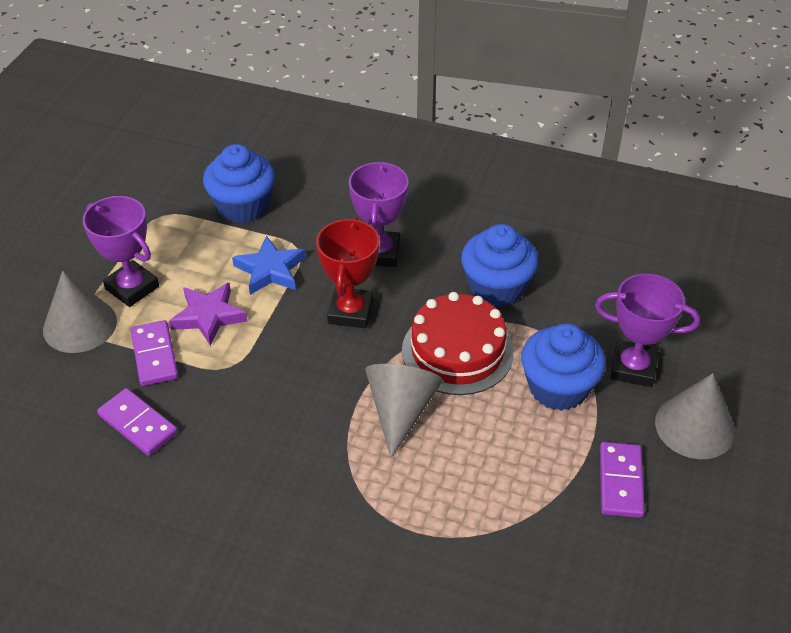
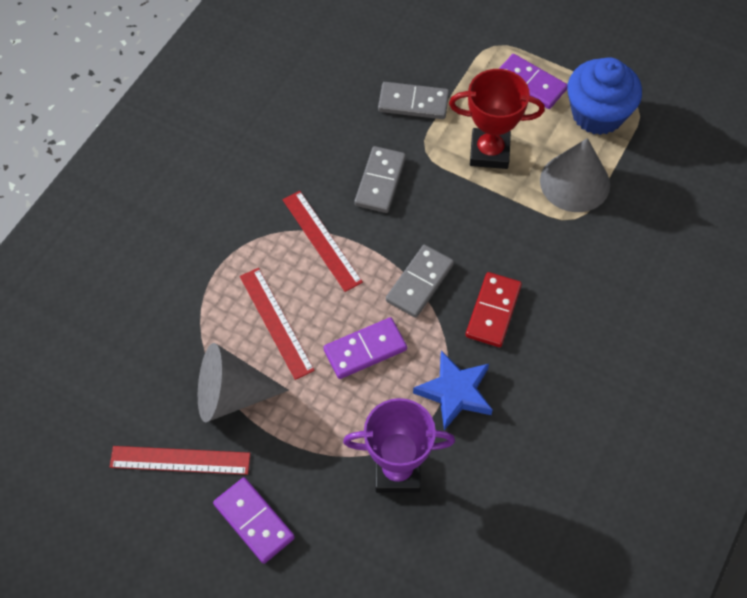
blue cupcake: [203,144,275,223] [461,224,538,307] [521,323,606,411] = 3 -> [567,57,642,135] = 1
grey cone: [43,271,117,353] [365,364,443,458] [655,373,735,459] = 3 -> [198,343,289,422] [540,138,610,212] = 2
grey domino: none = 0 -> [354,146,406,213] [378,82,449,119] [386,245,454,318] = 3
purple star: [169,283,247,346] = 1 -> none = 0
purple trophy: [83,196,159,307] [349,161,408,267] [595,274,700,387] = 3 -> [343,398,455,493] = 1
red cake: [402,292,514,395] = 1 -> none = 0
red domino: none = 0 -> [466,272,522,347] = 1
red ruler: none = 0 -> [110,446,250,475] [240,268,315,380] [282,191,363,292] = 3

